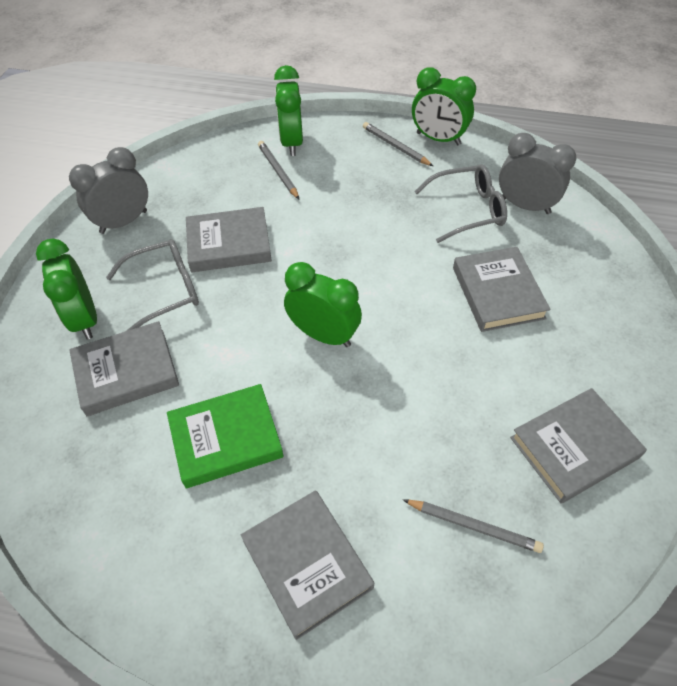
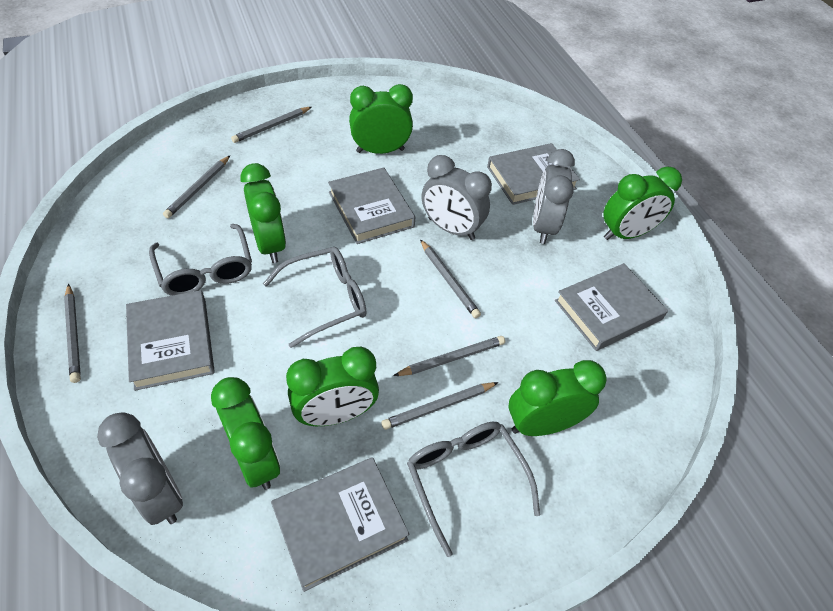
green book: [167,384,284,488] = 1 -> none = 0
green clock: [36,238,97,339] [274,65,303,156] [284,262,362,347] [412,67,476,145] = 4 -> [211,377,280,490] [240,163,286,263] [286,347,379,426] [349,84,413,154] [509,360,607,436] [603,166,682,240] = 6
grey clock: [69,147,148,234] [499,133,577,214] = 2 -> [97,413,183,525] [422,155,492,240] [533,149,575,244] = 3
grey glasses: [106,239,199,332] [414,164,507,243] = 2 -> [149,224,252,296] [263,247,367,348] [407,422,540,557] = 3
grey pencil: [258,141,299,199] [363,122,433,166] [403,500,544,553] = 3 -> [64,284,81,383] [163,156,230,218] [231,107,312,143] [381,382,499,430] [393,336,505,376] [420,239,481,318] = 6

